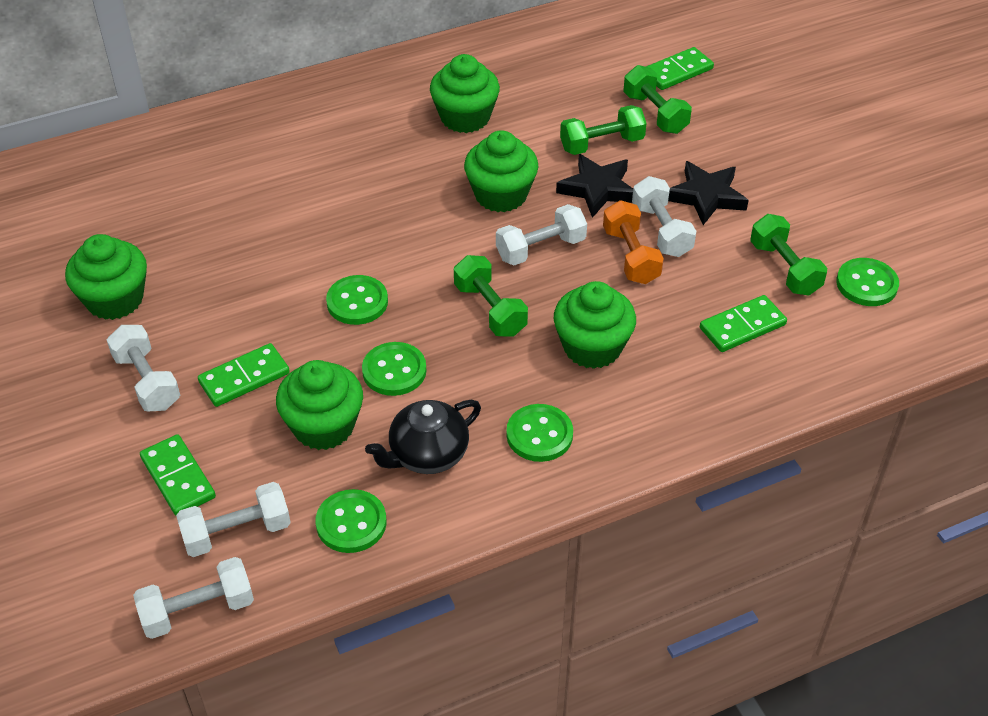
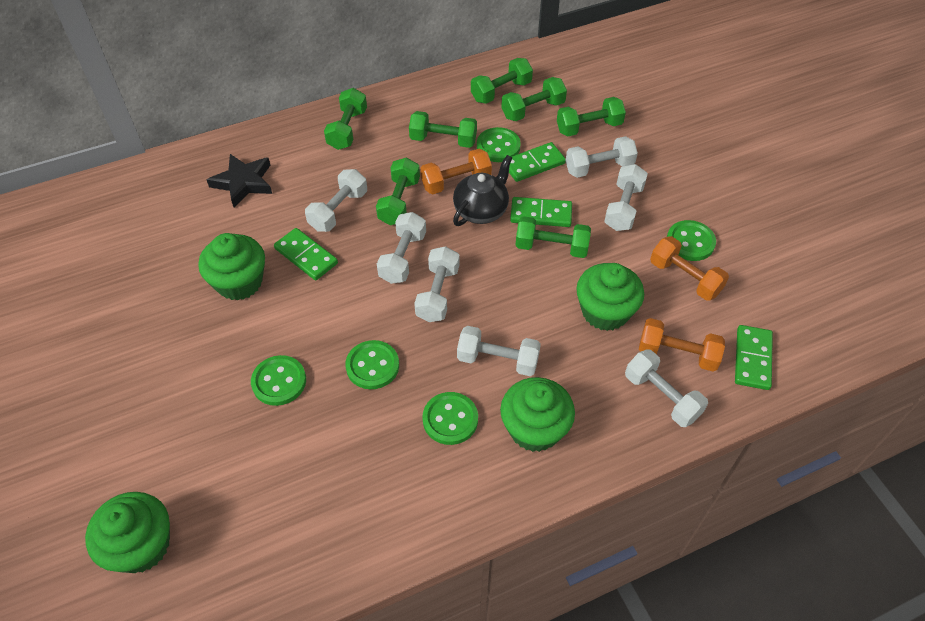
black star: [556,154,633,218] [668,161,749,225] = 2 -> [206,154,272,207] = 1
green cupcake: [65,234,147,320] [276,360,363,450] [430,54,500,133] [464,130,538,212] [554,281,636,369] = 5 -> [85,492,170,573] [198,233,265,301] [500,377,575,452] [576,263,644,331] = 4
green dumbbell: [454,255,528,336] [560,105,647,155] [623,65,692,134] [750,214,827,296] = 4 -> [324,88,367,150] [376,158,420,225] [409,111,477,148] [471,58,533,104] [501,77,567,121] [515,216,591,258] [557,97,626,136] = 7
orange dumbbell: [603,200,664,284] = 1 -> [420,149,492,194] [639,318,725,371] [650,236,729,301] = 3
white dumbbell: [107,325,180,411] [133,557,254,639] [176,482,291,557] [496,204,587,265] [632,176,696,257] = 5 -> [305,169,367,232] [377,212,426,284] [414,246,460,322] [457,326,541,376] [566,136,638,178] [604,164,648,231] [625,349,708,427] = 7

